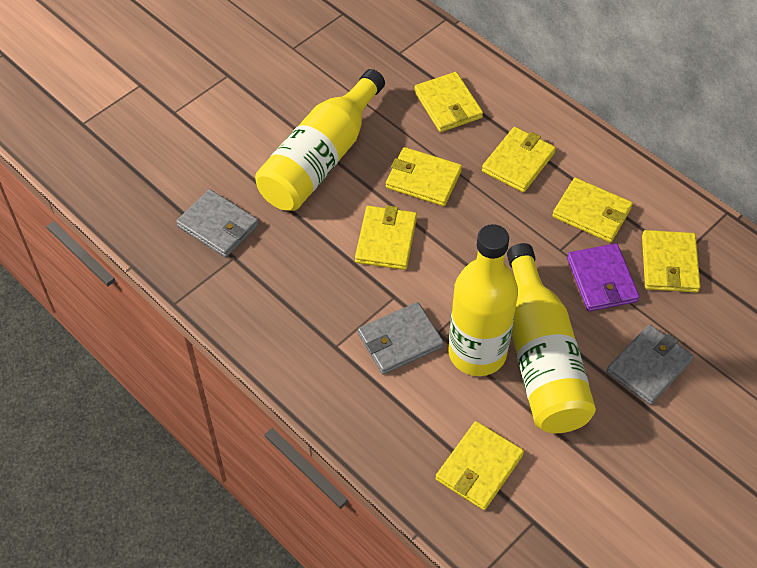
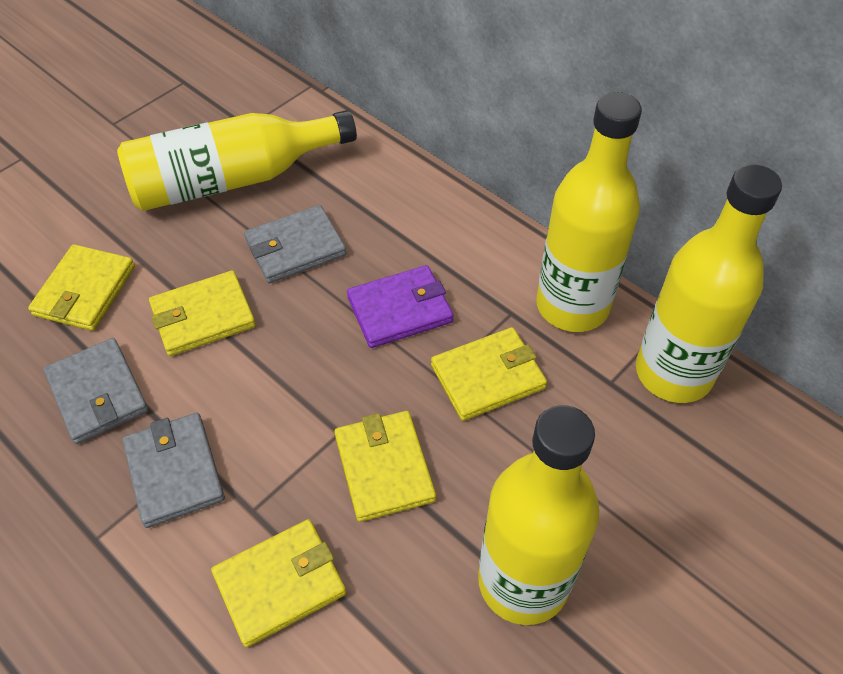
yellow bottle: [255,69,385,211] [448,224,518,376] [507,243,596,433] = 3 -> [117,110,357,211] [478,405,599,625] [536,92,642,332] [636,164,782,403] = 4
yellow wallet: [355,205,417,270] [386,147,462,206] [414,72,483,132] [436,421,524,510] [482,127,556,193] [552,178,633,243] [642,230,700,292] = 7 -> [28,244,135,331] [149,270,256,356] [211,519,346,647] [334,411,436,522] [431,327,547,421] = 5

